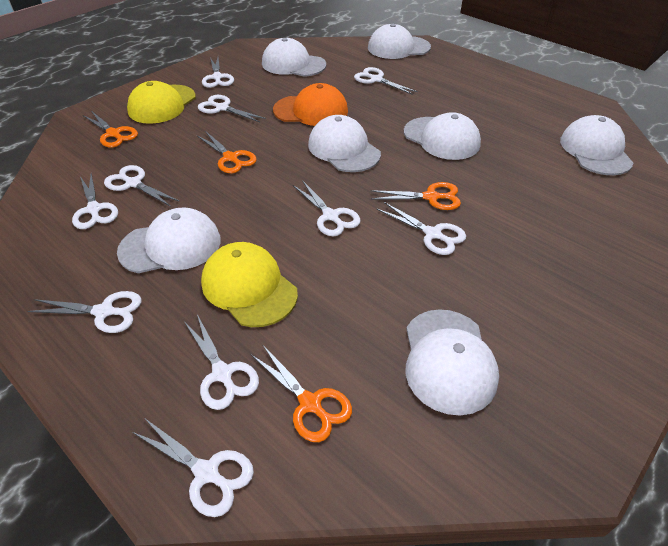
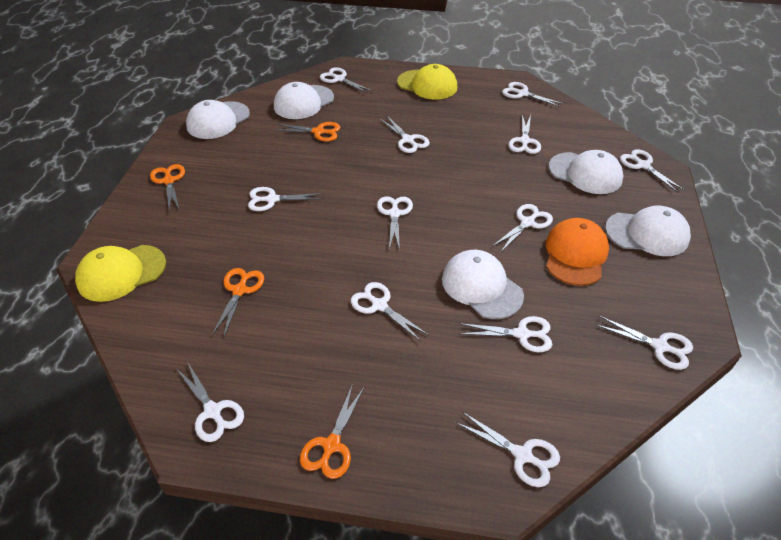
white cap: [117,207,221,273] [262,38,326,77] [308,115,381,172] [368,24,431,59] [404,112,481,160] [406,309,499,415] [560,115,634,175] = 7 -> [186,100,250,139] [274,82,334,119] [442,250,524,319] [549,150,623,194] [605,206,691,256] = 5
white scissors: [28,291,142,333] [72,173,118,229] [104,165,179,207] [132,418,254,517] [184,314,259,410] [198,95,266,122] [202,57,234,88] [293,180,361,236] [354,67,418,95] [377,202,466,255] = 10 -> [176,361,244,442] [248,187,324,211] [320,67,373,94] [351,282,429,341] [377,196,413,251] [379,115,430,153] [457,412,560,487] [459,316,552,352] [493,204,553,253] [502,82,564,107] [508,115,541,154] [596,316,693,370] [620,149,685,193] = 13

